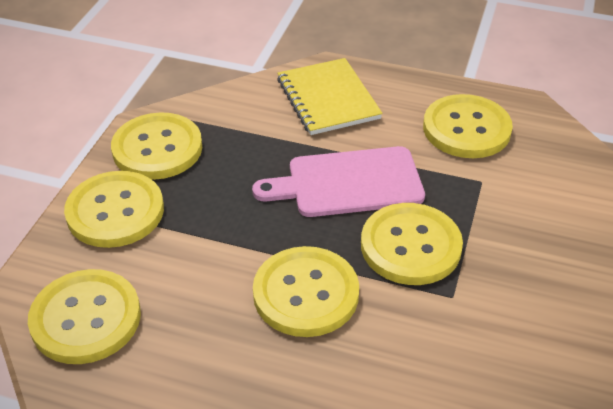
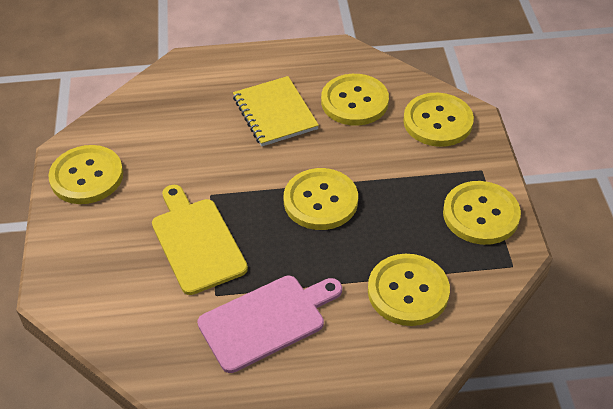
yellow cutting board: none = 0 -> [152,185,248,295] = 1

